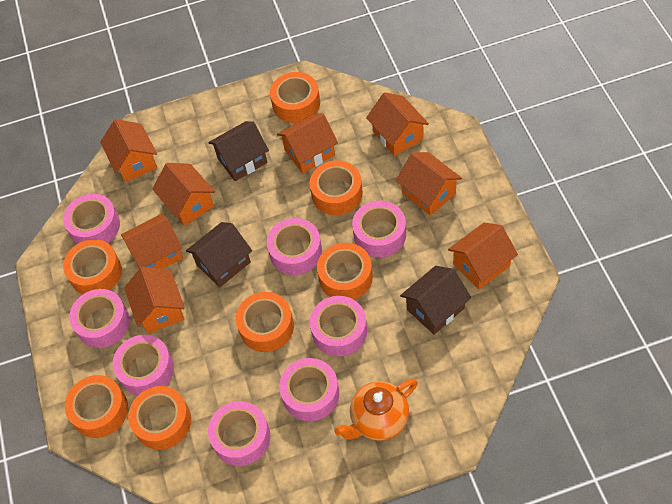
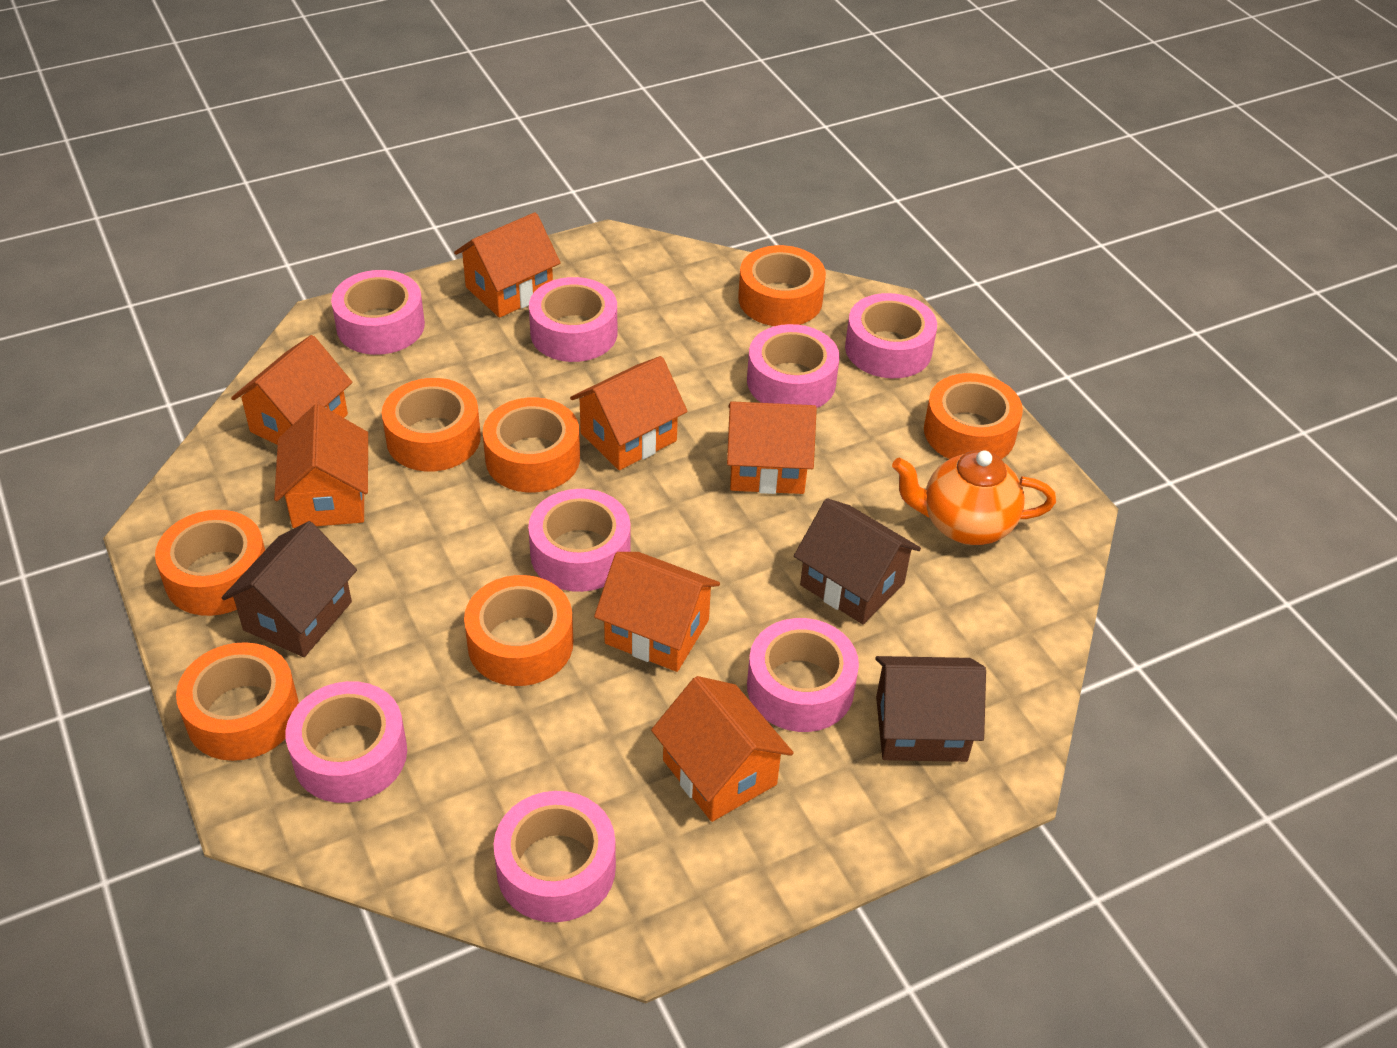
orange house: [100,119,157,182] [121,214,183,269] [124,267,185,334] [152,163,215,226] [277,113,338,173] [366,92,429,156] [396,152,462,216] [448,223,518,289] = 8 -> [231,335,352,445] [274,404,368,528] [454,212,561,318] [570,356,688,470] [594,552,720,672] [651,676,794,822] [727,401,817,494] = 7

